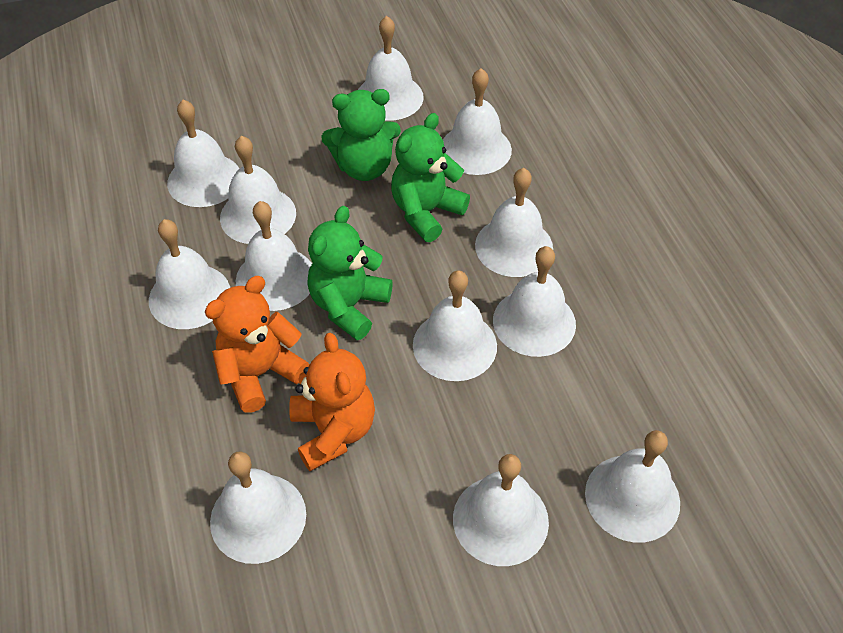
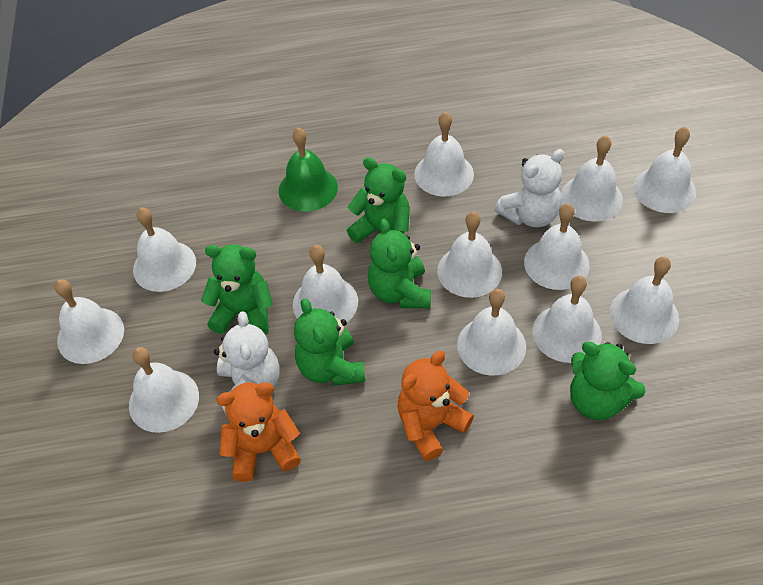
green bell: none = 0 -> [279,128,338,212] = 1
green teddy bear: [307,206,393,340] [321,89,401,181] [391,113,470,242] = 3 -> [201,244,273,335] [294,298,365,386] [347,157,410,243] [368,219,431,308] [570,342,646,420] = 5
white teddy bear: none = 0 -> [214,311,280,415] [495,149,564,227] = 2

